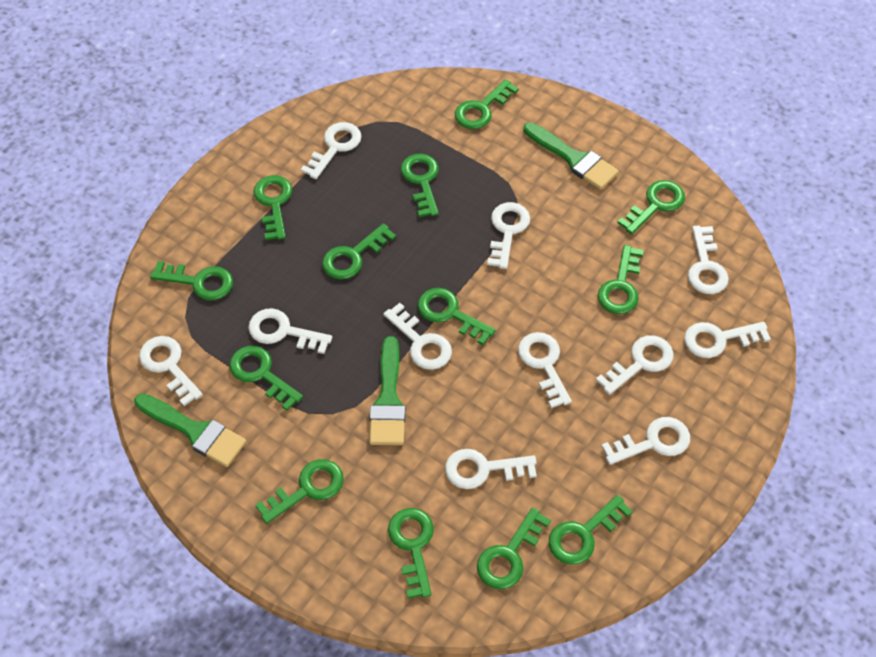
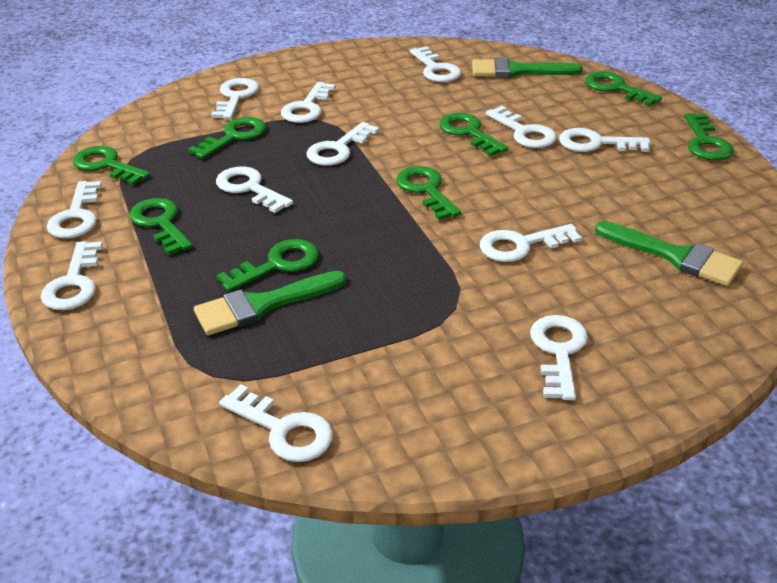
green key: [150,261,233,301] [229,346,303,411] [254,175,292,240] [255,459,344,524] [322,223,396,280] [388,508,434,598] [401,154,439,217] [418,288,496,345] [455,79,519,129] [477,507,551,589] [549,495,633,565] [598,245,644,314] [617,180,685,234] = 13 -> [73,146,150,185] [130,198,193,255] [188,117,266,159] [216,239,319,292] [396,166,461,220] [439,113,508,156] [585,71,662,106] [684,113,733,160] = 8
white key: [139,336,203,406] [248,308,332,354] [301,122,361,179] [383,303,452,370] [445,449,537,489] [487,202,530,269] [518,332,572,408] [596,335,674,395] [601,417,690,465] [684,322,771,358] [688,226,729,294] = 11 -> [41,241,103,310] [47,181,102,238] [211,78,259,119] [216,166,293,213] [219,384,333,462] [281,82,336,123] [307,122,379,166] [410,46,461,82] [480,224,582,262] [486,106,557,148] [530,315,588,400] [559,128,650,152] = 12

